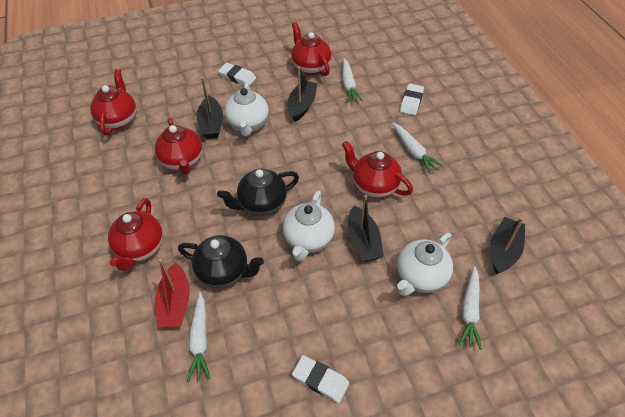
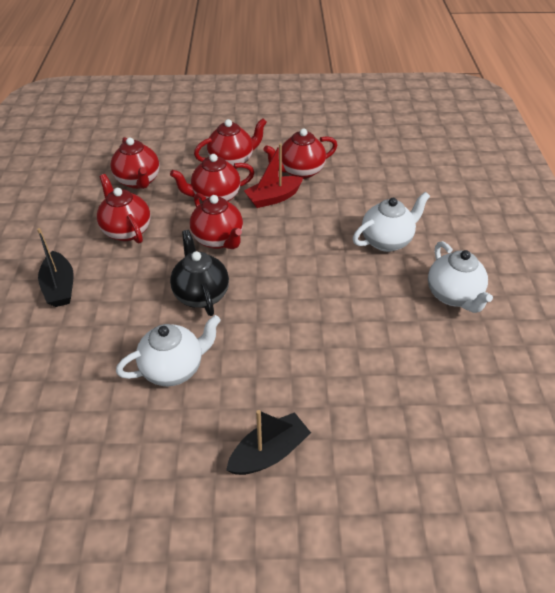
black boat: [197,77,223,139] [288,67,317,122] [347,195,384,262] [490,217,525,274] = 4 -> [37,228,74,307] [226,410,311,475] = 2
black teapot: [178,235,264,288] [217,168,299,216] = 2 -> [170,230,229,316] = 1
red teapot: [90,69,137,135] [108,198,163,271] [155,118,202,175] [291,22,331,76] [342,141,413,198] = 5 -> [97,174,151,244] [110,137,159,189] [170,154,255,202] [190,193,243,249] [194,118,267,169] [264,128,337,179] = 6
white carrot: [187,292,211,382] [342,59,363,103] [392,123,443,173] [459,266,482,350] = 4 -> none = 0
white eraser: [218,63,256,85] [292,355,349,403] [400,83,424,115] = 3 -> none = 0

